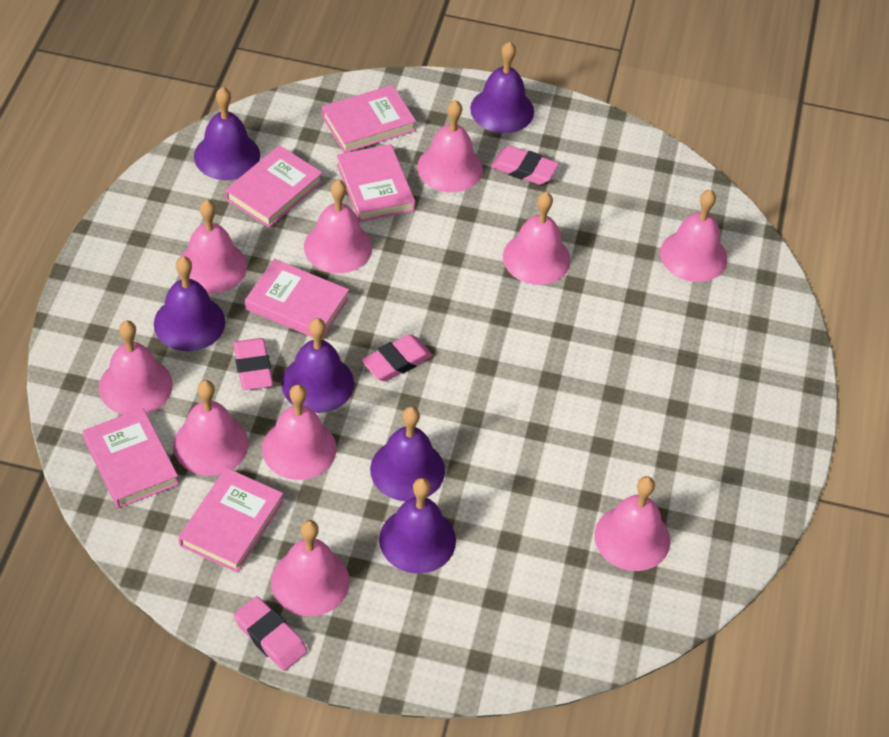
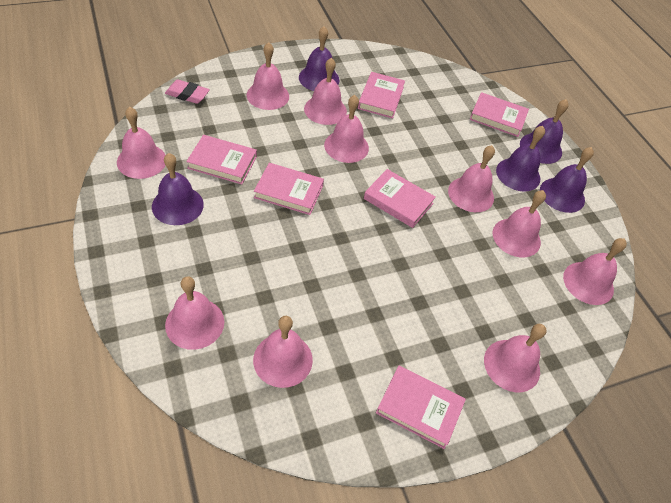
pink eraser: [233,338,273,390] [234,596,308,671] [362,334,433,382] [491,146,559,185] = 4 -> [165,80,210,104] = 1
purple bell: [154,256,225,351] [194,87,260,180] [281,318,354,413] [370,406,445,502] [379,478,456,574] [470,42,534,133] = 6 -> [152,153,204,225] [299,26,339,91] [496,126,545,192] [520,99,569,164] [540,147,594,213] = 5

